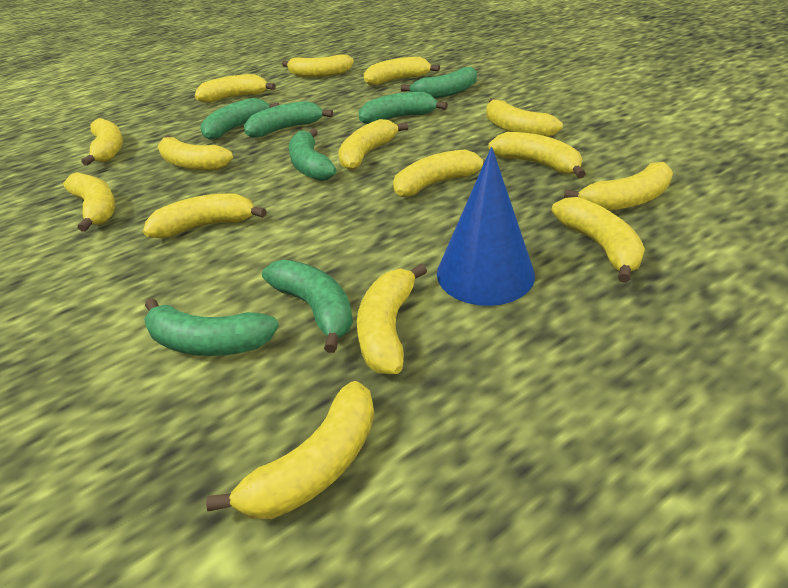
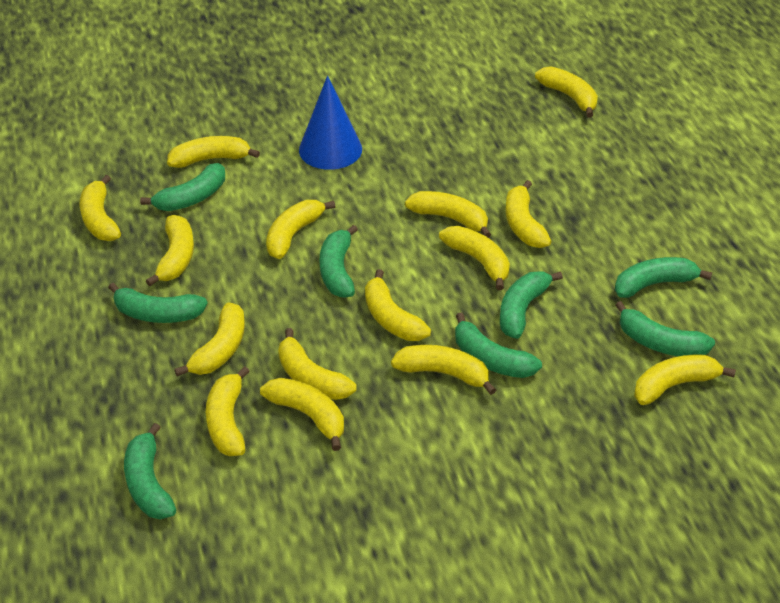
green banana: [144,298,279,356] [200,98,279,140] [244,101,333,138] [262,260,353,353] [289,128,337,181] [359,92,448,124] [401,67,477,98] = 7 -> [108,283,208,323] [124,423,176,519] [140,163,225,211] [320,225,358,298] [455,313,542,378] [500,271,563,339] [615,257,712,298] [615,301,715,356] = 8

